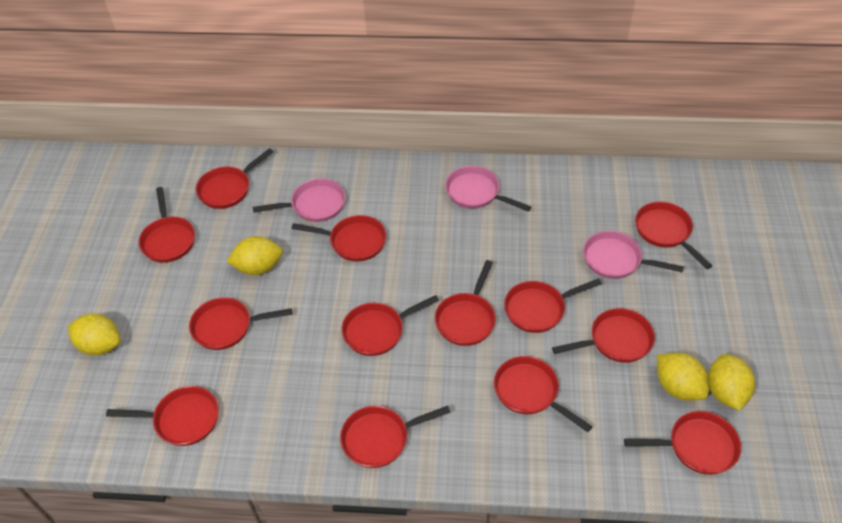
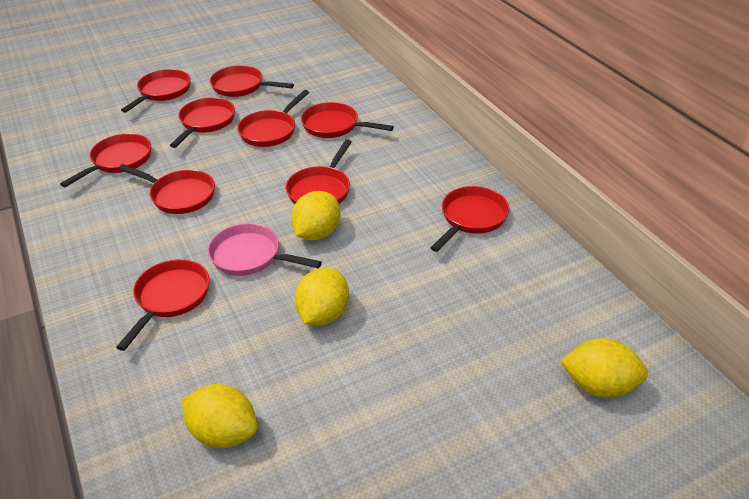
pink pan: [253,179,346,222] [445,166,531,211] [583,231,684,279] = 3 -> [208,223,322,276] = 1
red pan: [106,386,219,446] [139,187,195,263] [189,297,292,350] [196,148,273,209] [291,215,386,262] [340,406,450,468] [342,295,439,356] [435,260,496,346] [494,356,592,432] [504,278,602,333] [552,308,655,363] [624,411,741,475] [635,202,712,269] = 13 -> [60,133,151,187] [116,259,210,351] [118,164,215,214] [121,69,191,113] [170,98,235,148] [210,65,294,97] [237,90,309,147] [286,139,352,204] [301,102,394,138] [431,186,509,252] = 10

